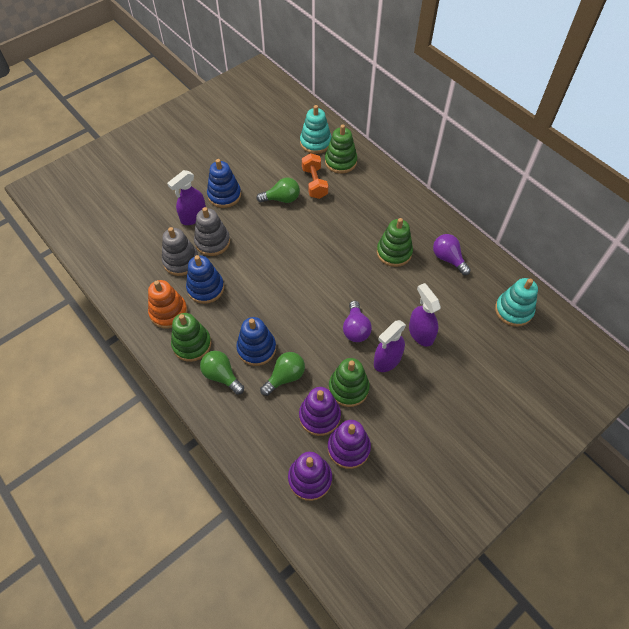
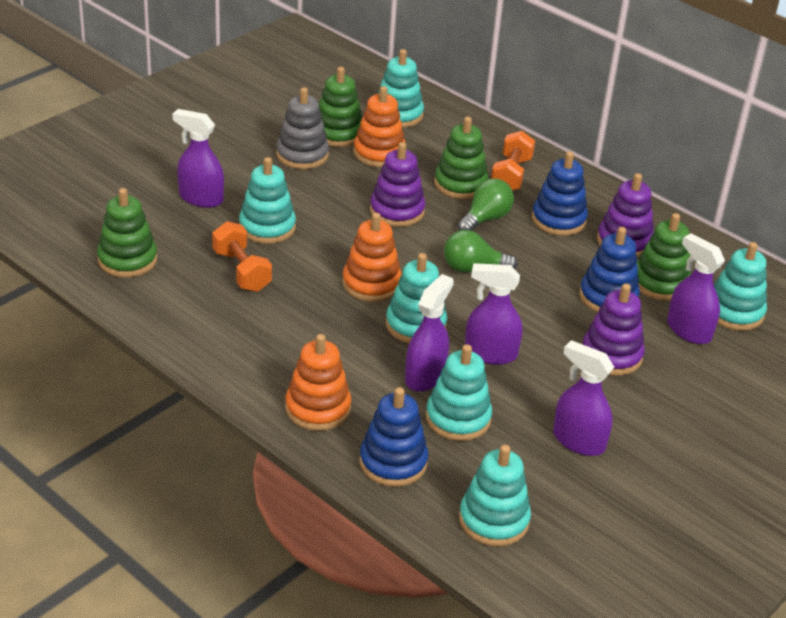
green light bulb: [200,351,244,395] [256,177,300,203] [260,352,305,396] = 3 -> [444,230,517,272] [457,179,514,231] = 2
grey stacking toy: [162,227,198,276] [194,207,230,256] = 2 -> [276,87,329,169] = 1
orange dumbbell: [302,153,328,199] = 1 -> [212,221,272,292] [491,131,535,191] = 2
orange stacking toy: [148,280,188,329] = 1 -> [285,334,351,431] [342,213,402,302] [353,86,405,167] = 3
purple light bulb: [343,301,372,342] [433,234,471,275] = 2 -> none = 0
purple spray bottle: [167,170,206,225] [374,320,406,372] [409,283,441,347] = 3 -> [173,109,224,208] [405,274,454,392] [465,263,522,365] [553,340,614,456] [667,233,725,344] = 5
turquoise stacking toy: [300,105,332,154] [495,278,538,327] = 2 -> [239,157,296,244] [377,49,424,128] [386,253,447,343] [426,344,492,441] [459,445,531,547] [714,242,767,331] = 6

